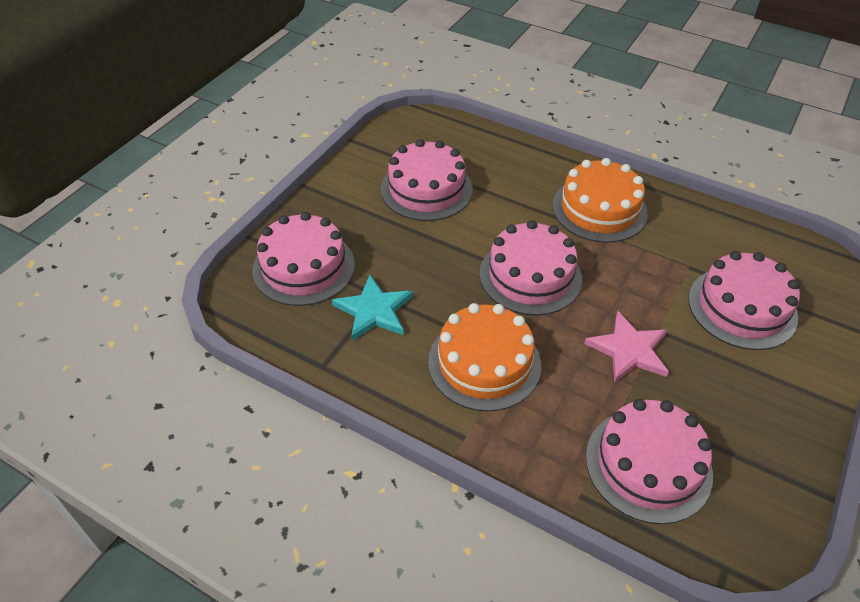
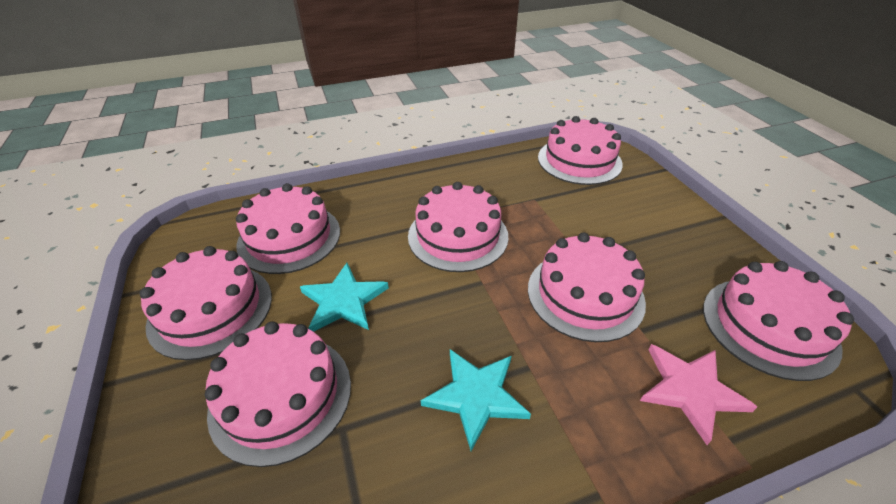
orange cake: [428,303,541,411] [552,158,648,243] = 2 -> none = 0
pink cake: [252,212,355,306] [381,139,473,221] [480,220,582,316] [586,399,713,524] [688,251,800,350] = 5 -> [140,246,272,360] [205,321,351,467] [236,183,340,274] [408,182,509,272] [528,232,646,342] [538,116,623,185] [703,261,854,381] = 7
turquoise star: [332,275,413,341] = 1 -> [300,263,389,332] [421,349,531,451] = 2

